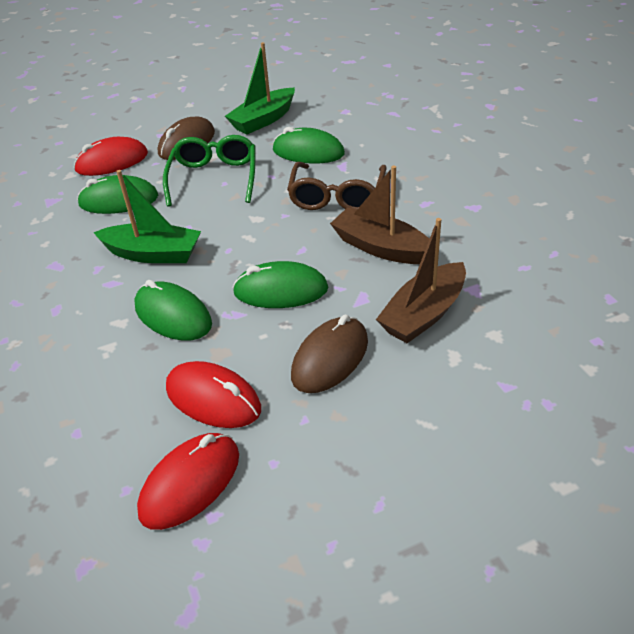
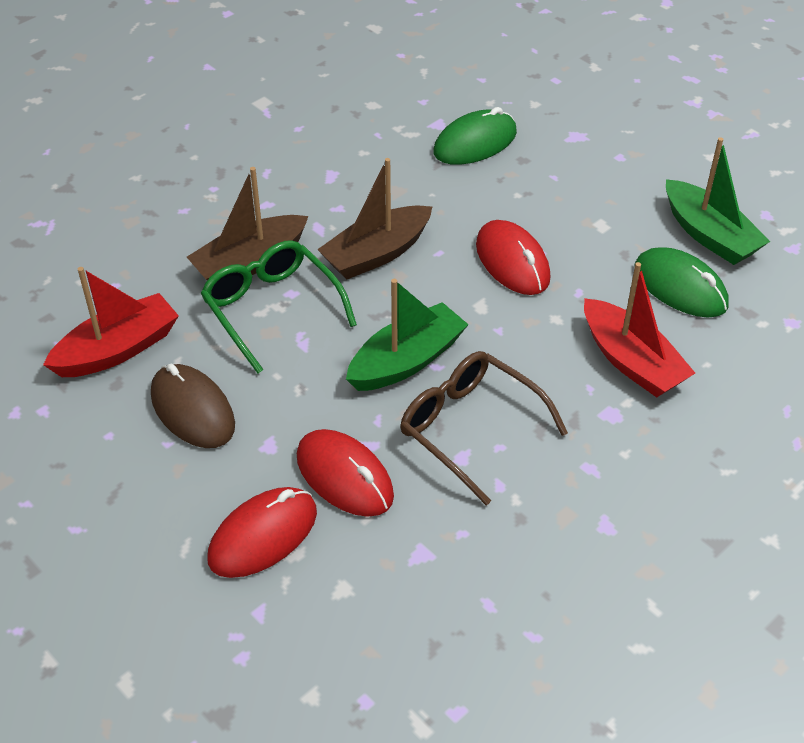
brown mouse: [158,117,215,160] [291,315,368,393] = 2 -> [151,364,235,448] = 1
green mouse: [77,175,158,214] [134,280,212,340] [233,261,328,308] [273,127,345,164] = 4 -> [433,107,517,165] [634,247,728,317] = 2
red boat: none = 0 -> [43,267,179,377] [584,262,695,398] = 2

